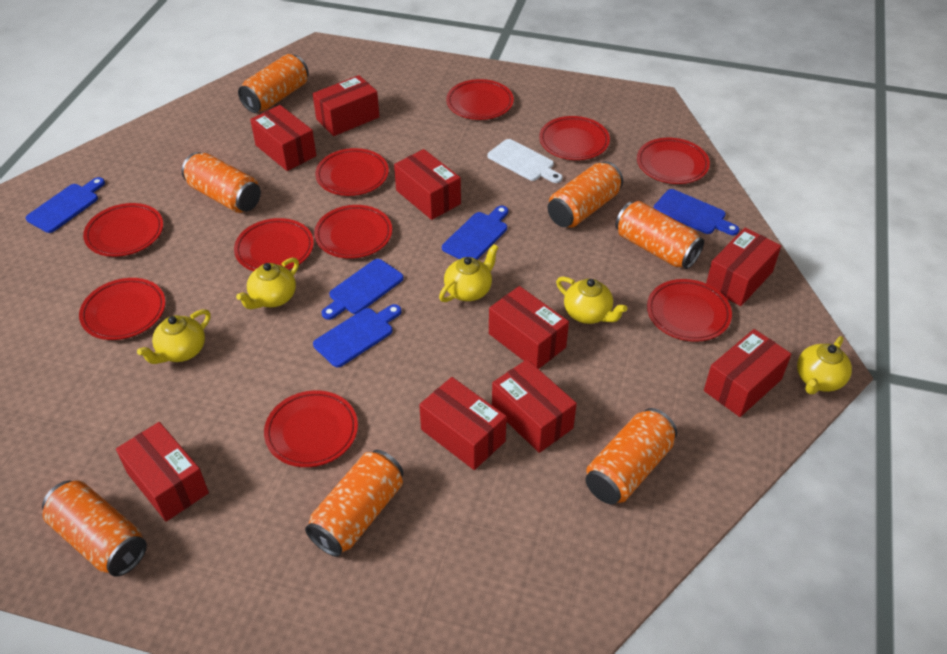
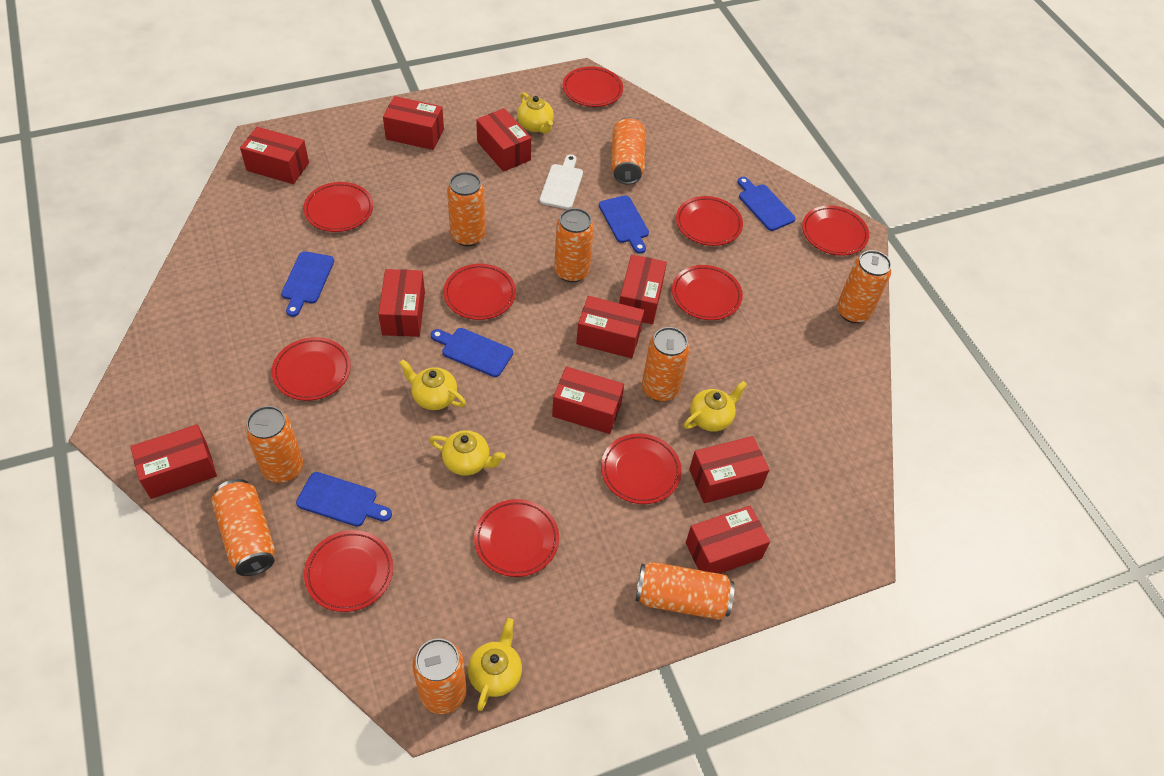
orange can: [42,481,147,577] [182,152,261,213] [238,54,309,113] [305,450,404,557] [548,161,623,228] [585,408,677,504] [615,201,704,269] = 7 -> [211,479,275,576] [245,406,303,483] [413,638,467,714] [447,172,485,246] [554,208,594,282] [611,117,645,184] [636,562,735,620] [642,327,689,402] [837,250,891,323] = 9
red box: [116,422,209,522] [250,105,316,171] [313,75,379,136] [394,149,461,220] [419,377,507,470] [489,286,569,369] [492,360,577,453] [704,329,791,417] [706,227,781,306] = 9 -> [131,424,217,499] [240,127,309,184] [378,269,425,337] [383,96,444,150] [476,108,531,172] [552,367,624,434] [576,296,644,358] [619,255,667,324] [686,506,770,574] [689,436,769,503] = 10

